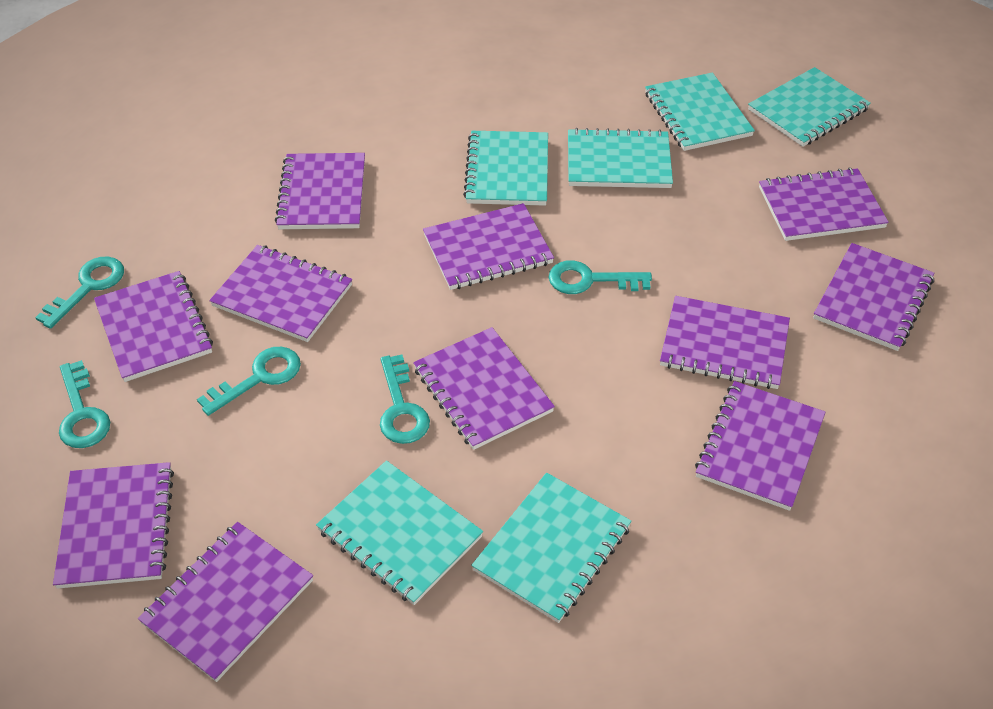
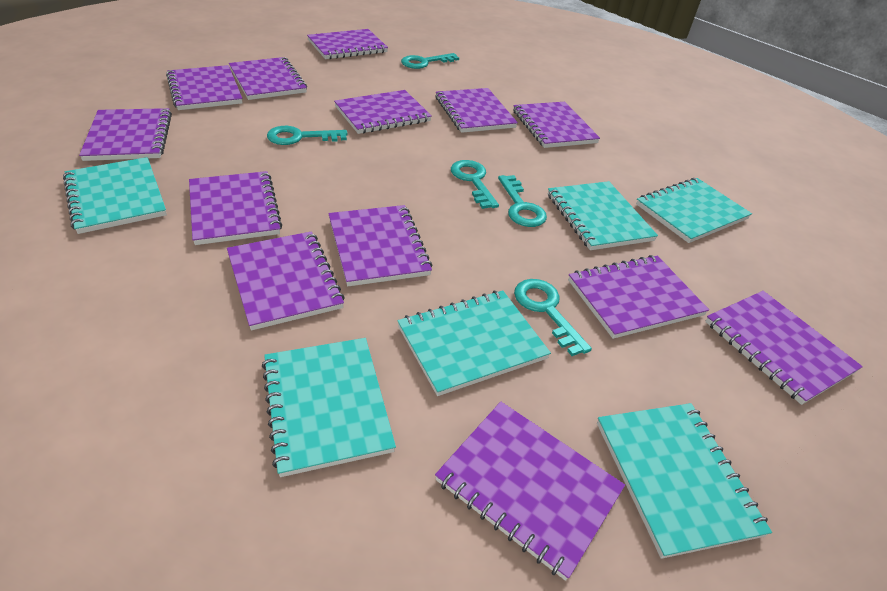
purple notebook: [53,462,174,589] [94,271,213,382] [138,522,313,682] [209,245,352,342] [275,153,365,229] [413,327,555,450] [423,203,554,290] [660,296,790,389] [695,381,826,511] [759,168,889,241] [813,243,934,351] = 11 -> [79,108,172,161] [166,65,243,110] [189,171,282,245] [227,231,345,330] [229,57,307,100] [307,29,388,59] [328,205,432,286] [334,90,432,134] [435,88,518,133] [435,401,625,581] [513,102,600,148] [568,255,709,339] [705,291,863,405] = 13

